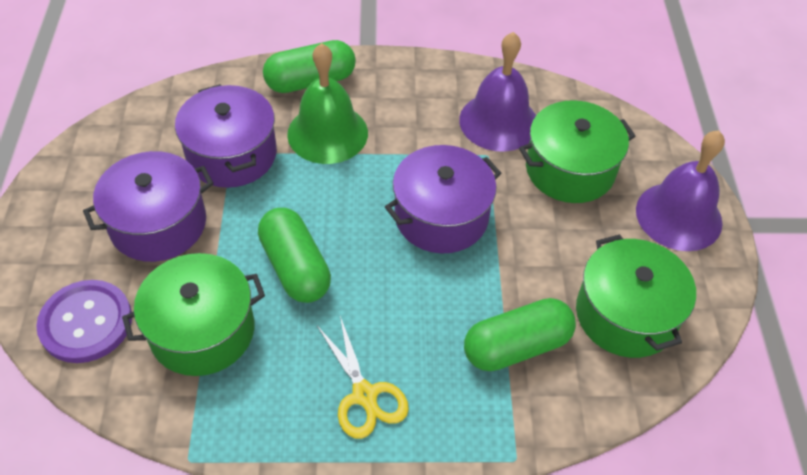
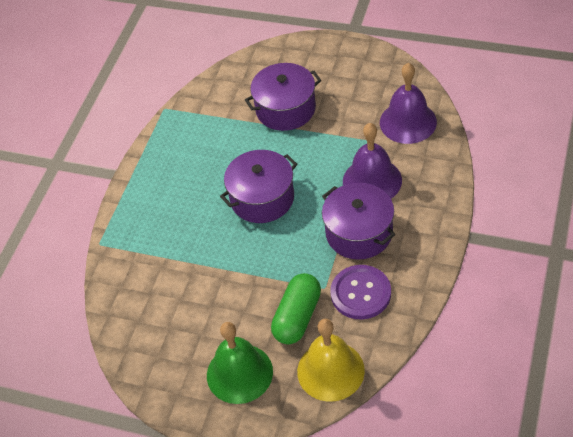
green capsule: [258,208,331,303] [263,40,356,93] [464,298,576,371] = 3 -> [271,273,321,345] = 1
green pot: [122,253,265,376] [519,100,635,203] [576,234,696,358] = 3 -> none = 0
yellow bell: none = 0 -> [297,319,365,402] = 1
yellow scissors: [317,316,409,439] = 1 -> none = 0

